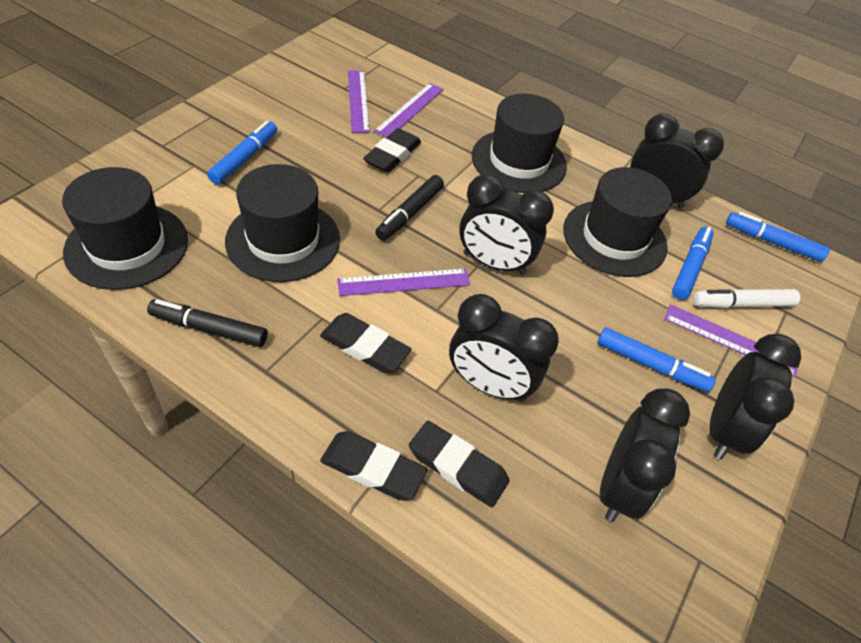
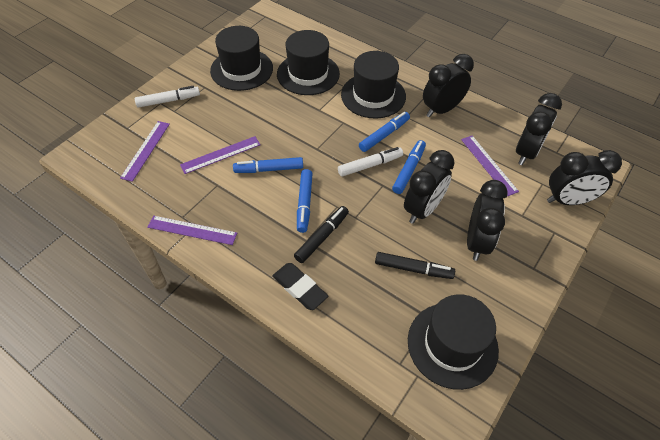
black eraser: [320,313,412,373] [320,431,427,500] [363,128,421,172] [409,421,509,507] = 4 -> [272,263,328,310] = 1
white marker: [693,289,800,308] = 1 -> [135,86,200,108] [338,147,403,177] = 2

